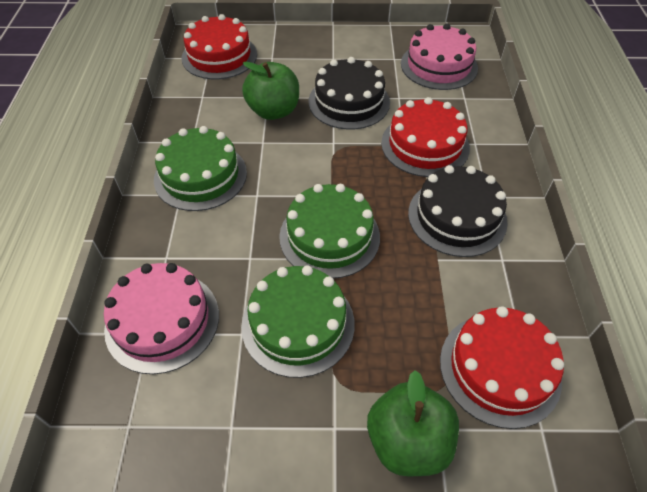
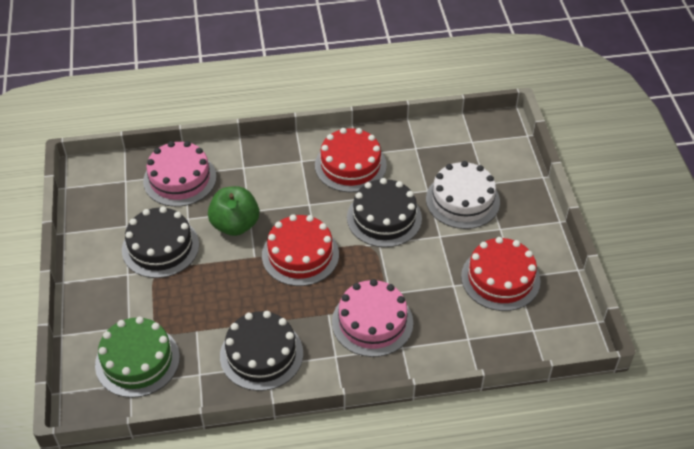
black cake: [309,57,390,130] [408,165,508,257] = 2 -> [122,206,199,278] [220,311,303,391] [347,178,422,247] = 3
green apple: [242,61,299,120] [367,370,459,476] = 2 -> [208,186,259,236] = 1
green cake: [154,126,247,211] [241,265,355,378] [279,184,380,279] = 3 -> [95,317,180,398] = 1
white cake: none = 0 -> [426,161,500,229] = 1

